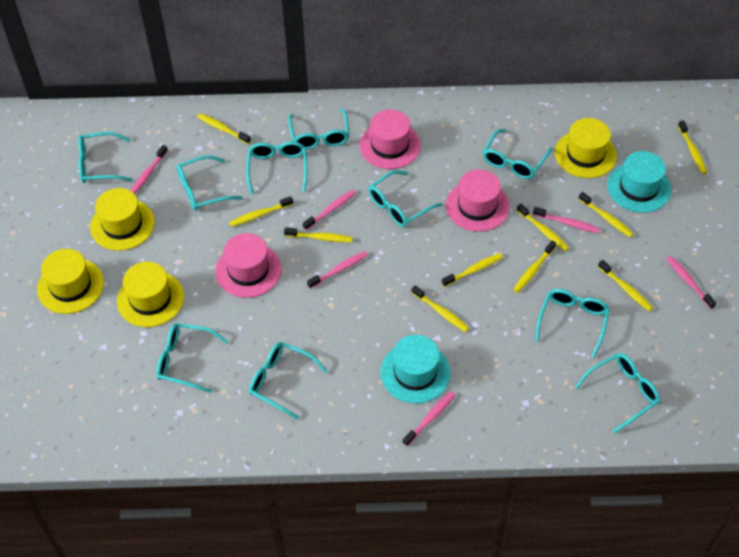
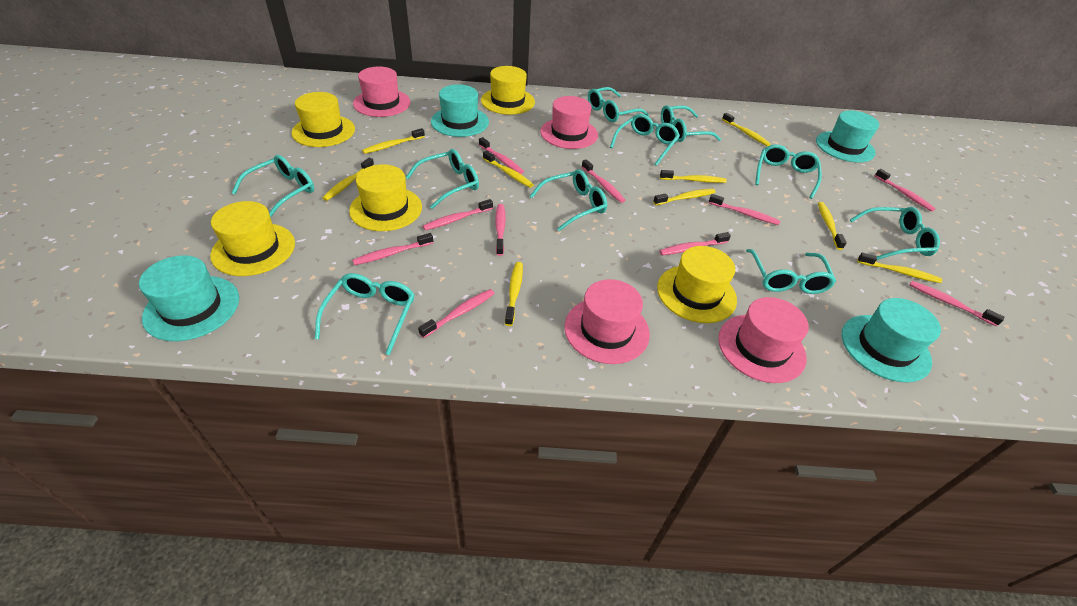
pink hat: [215,233,281,298] [359,109,421,169] [446,169,510,232] = 3 -> [353,66,410,117] [540,96,598,149] [565,279,650,364] [718,297,809,383] = 4
pink toothbrush: [130,145,168,194] [303,190,356,230] [307,251,368,289] [403,392,455,446] [533,207,600,233] [667,256,716,309] = 6 -> [352,233,433,265] [418,289,495,338] [423,199,493,230] [479,137,524,174] [495,204,506,256] [581,159,625,203] [659,232,731,255] [709,194,780,225] [875,169,936,211] [909,281,1004,327] = 10
turquoise hat: [381,335,450,403] [607,151,671,213] = 2 -> [139,255,239,341] [431,84,489,137] [816,110,879,163] [842,298,941,382] = 4
yellow hat: [37,249,104,314] [90,188,155,251] [117,262,184,327] [555,118,617,178] = 4 -> [210,201,295,276] [291,92,355,147] [349,164,422,231] [481,66,535,115] [657,246,737,323] = 5
yellow toothbrush: [197,113,251,144] [229,196,293,227] [284,227,353,242] [411,285,469,332] [441,253,503,287] [513,241,556,293] [517,204,569,251] [579,192,634,238] [598,260,653,311] [678,120,707,174] = 10 -> [322,158,374,201] [362,128,425,154] [483,151,534,188] [505,262,523,326] [653,189,715,205] [660,170,727,183] [722,113,771,146] [818,202,847,250] [857,253,942,283] = 9

